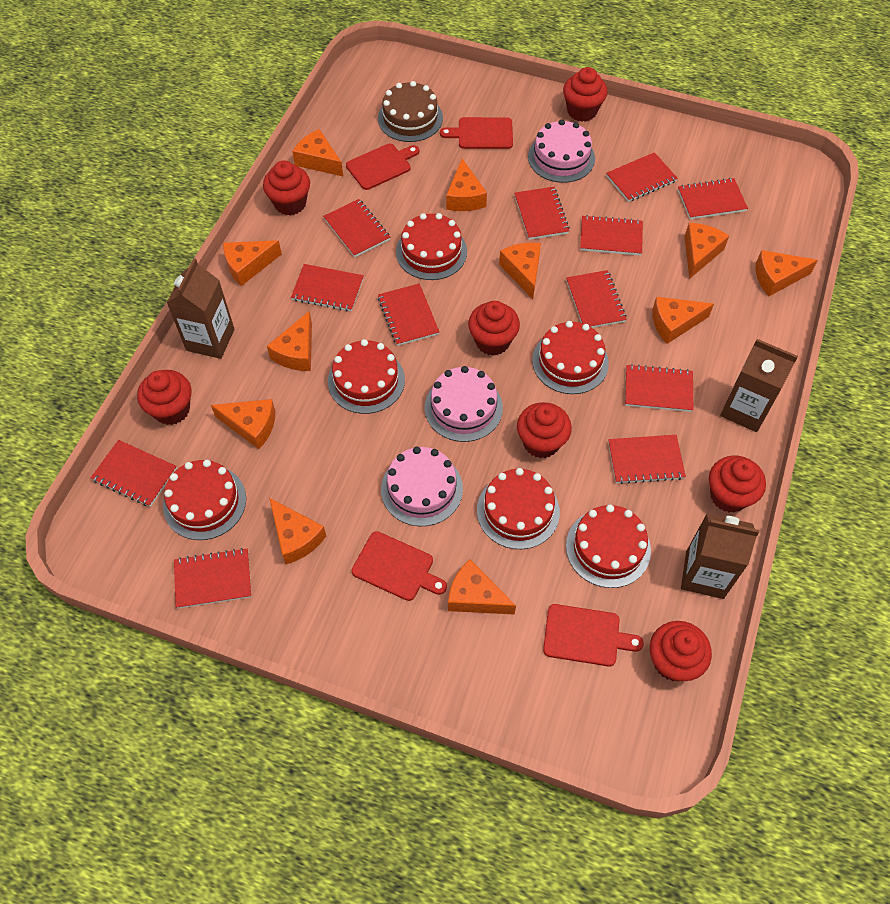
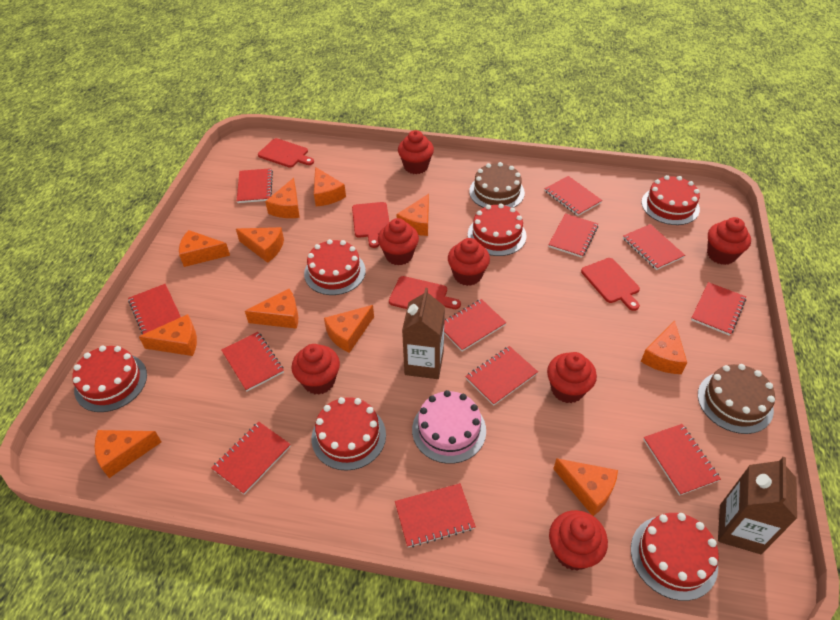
brown cake: [378,81,443,142] = 1 -> [469,162,525,208] [698,364,775,434] = 2
brown carton: [167,258,235,359] [681,513,759,599] [720,339,798,432] = 3 -> [402,288,445,379] [718,457,797,554] = 2
pink cake: [381,447,463,526] [425,366,503,442] [528,119,595,183] = 3 -> [412,390,486,464] = 1

